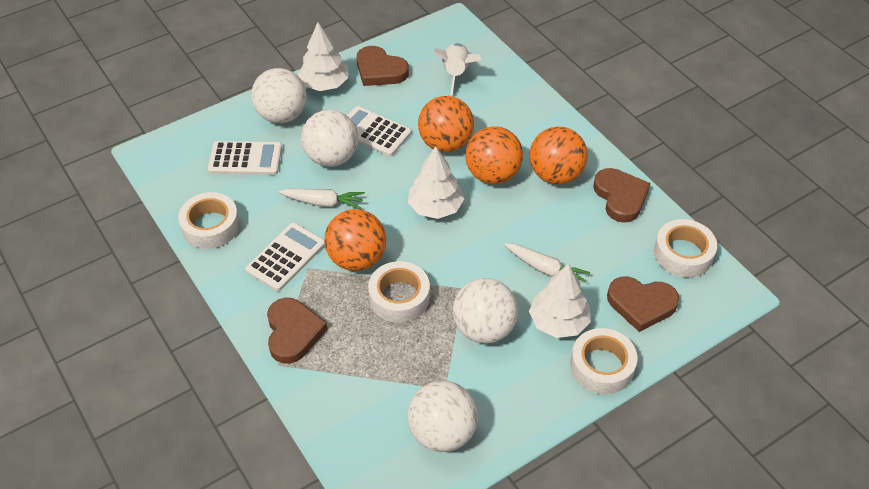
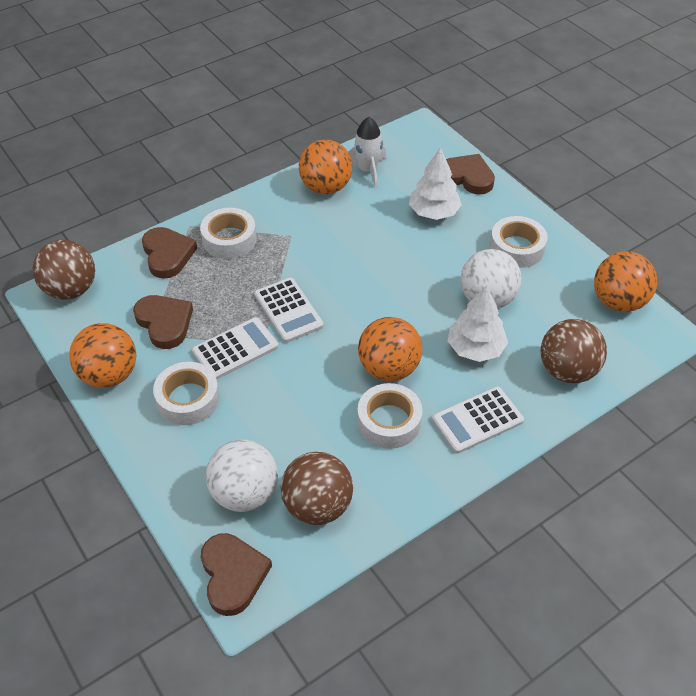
brown ball: none = 0 -> [32,240,95,300] [281,452,353,525] [541,319,607,383] = 3
white ball: [251,68,306,123] [301,110,358,167] [408,381,478,452] [453,278,518,344] = 4 -> [206,439,278,512] [460,249,522,309] = 2
white carrot: [278,189,365,209] [504,243,590,281] = 2 -> none = 0
white tree: [298,22,348,91] [408,146,464,219] [529,264,591,338] = 3 -> [409,147,462,220] [448,285,508,362] = 2

